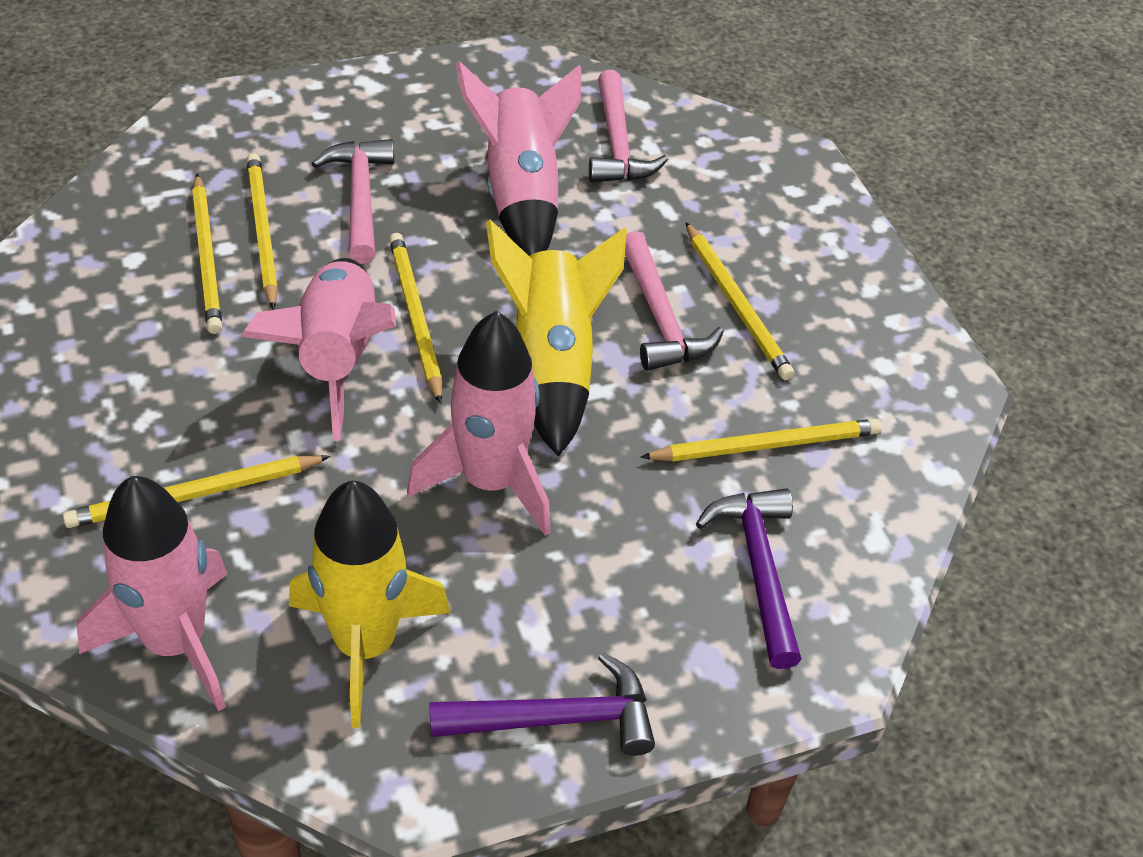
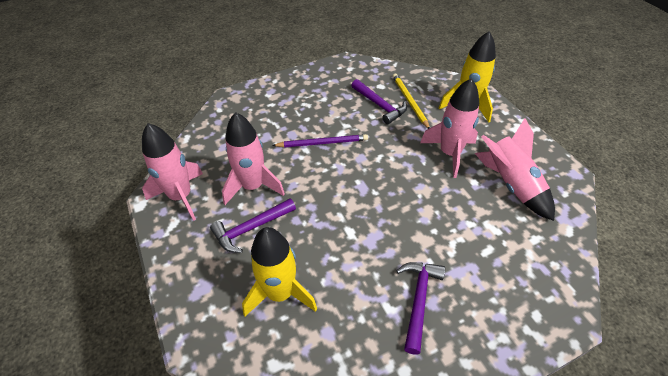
pink hammer: [311,139,394,264] [589,70,668,182] [625,231,724,371] = 3 -> none = 0
purple hammer: [429,652,655,756] [696,488,802,669] = 2 -> [210,198,296,253] [351,79,407,124] [396,262,445,355] = 3
purple pencil: none = 0 -> [272,134,368,148] = 1
yellow pencil: [63,455,330,528] [192,174,222,334] [247,153,278,310] [389,233,442,404] [640,419,882,461] [685,222,794,380] = 6 -> [393,74,430,129] = 1

